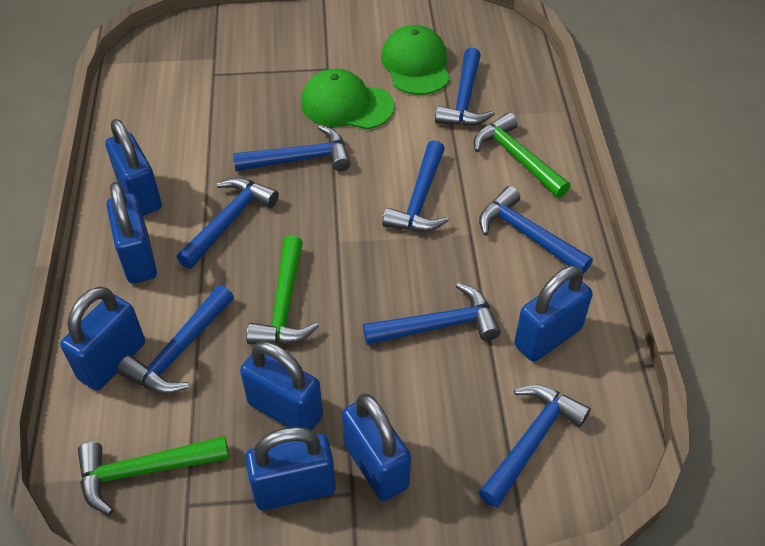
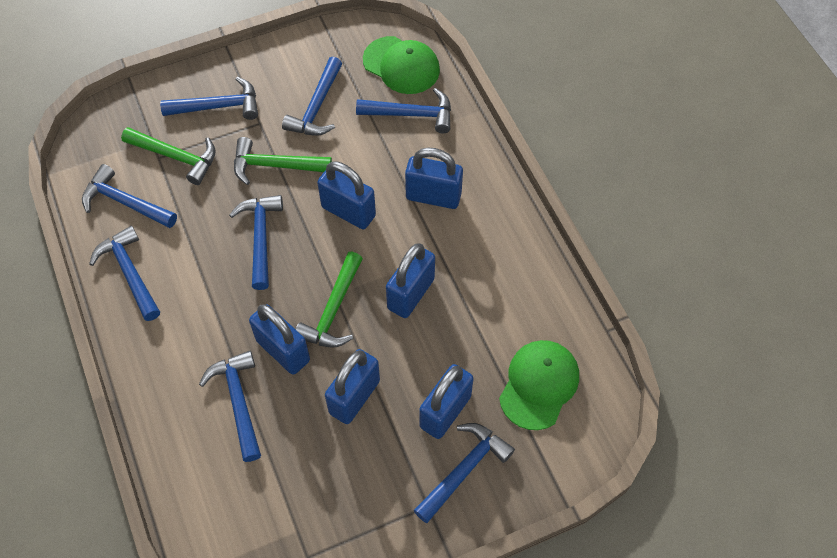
blue padlock: [60,287,145,390] [105,119,162,216] [106,182,157,284] [240,341,323,430] [245,427,336,510] [342,394,411,501] [514,266,593,362] = 7 -> [249,304,310,375] [317,161,376,229] [325,349,380,424] [386,243,435,318] [405,148,463,209] [419,364,474,439] = 6

